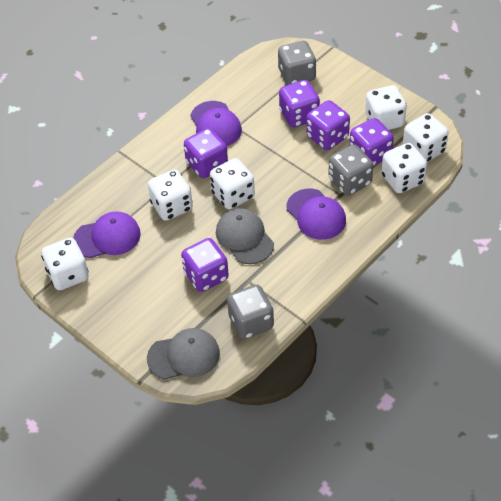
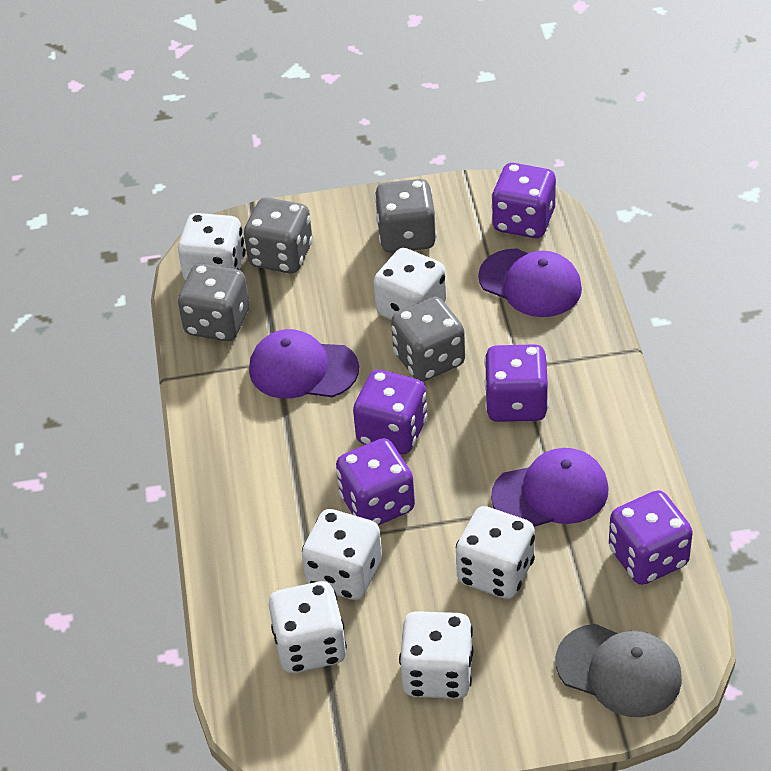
grey cap: [147,328,220,380] [216,208,274,264] = 2 -> [556,624,682,717] = 1
grey dice: [227,285,274,339] [278,41,316,85] [328,145,373,196] = 3 -> [178,263,249,341] [244,197,313,273] [375,179,437,253] [391,297,465,382] = 4

